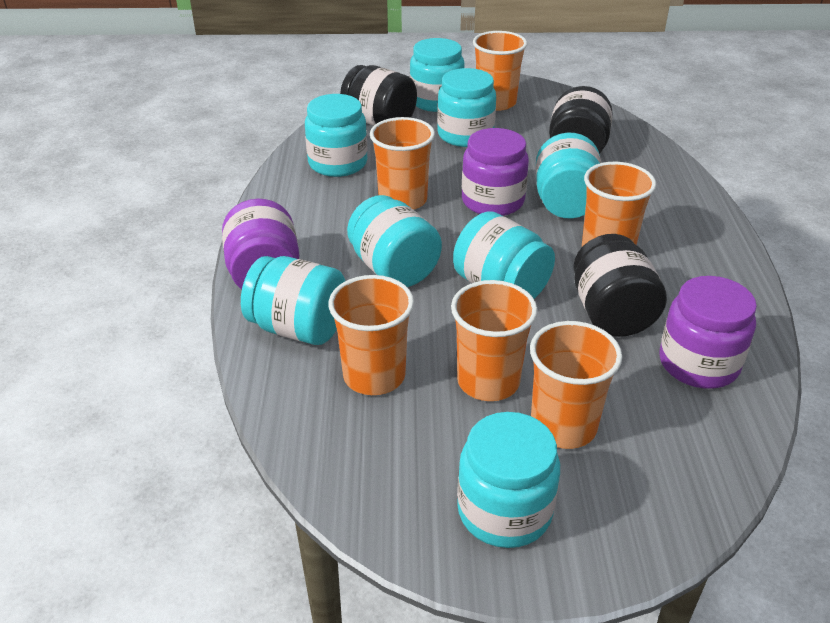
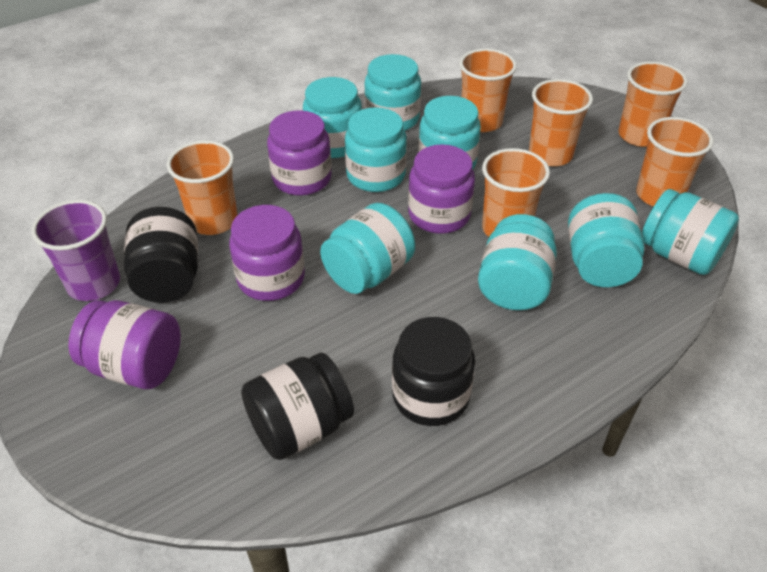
purple cup: none = 0 -> [32,200,120,301] = 1
purple jar: [222,199,300,290] [462,128,529,216] [660,276,757,388] = 3 -> [69,300,181,389] [229,205,305,301] [267,110,332,196] [408,144,475,234] = 4

